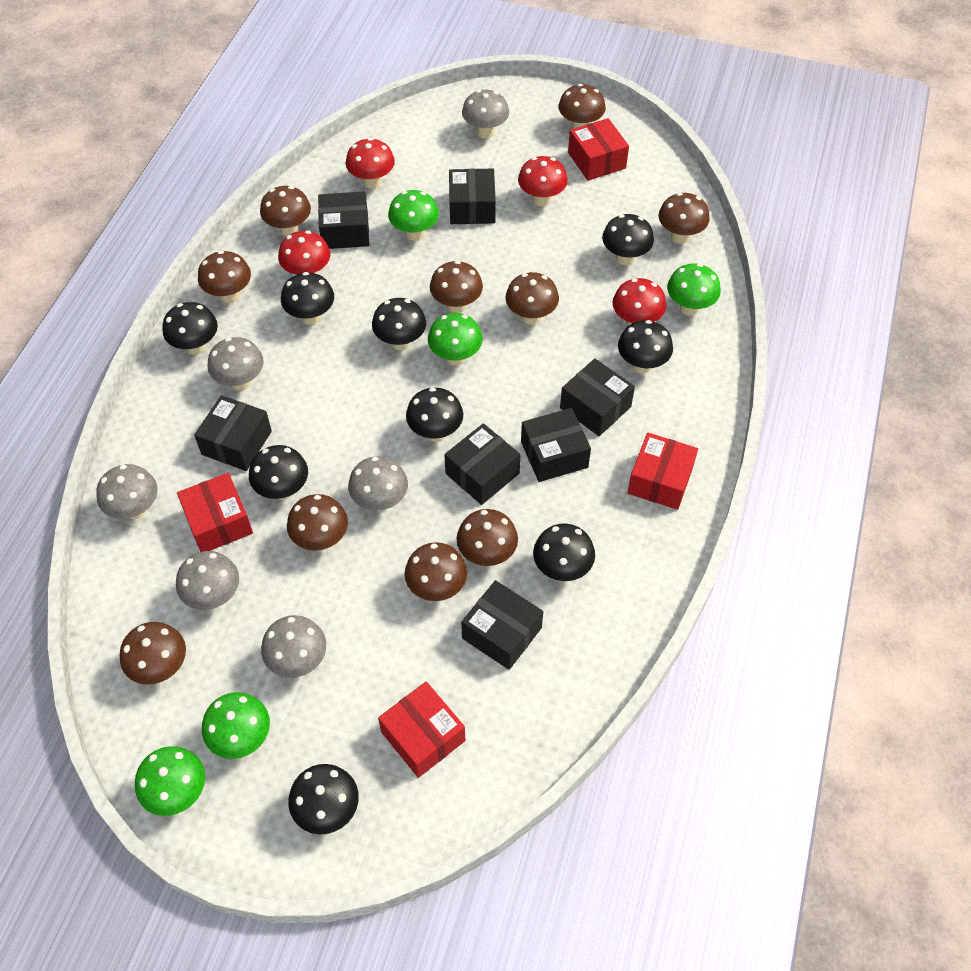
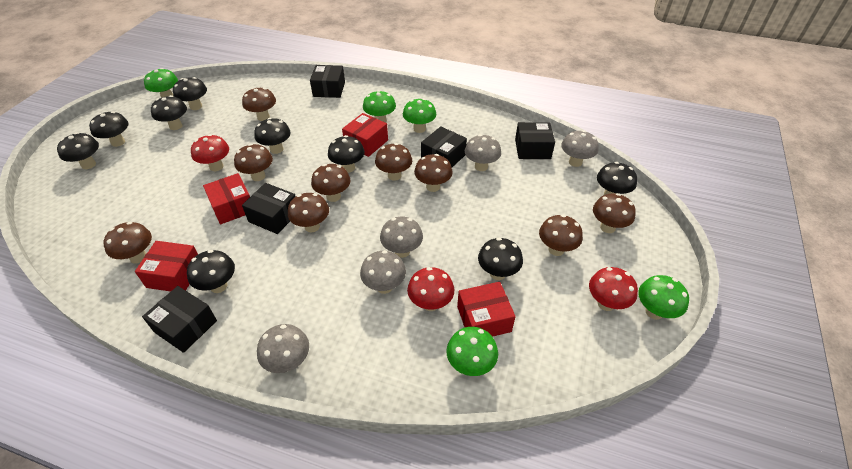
black box: [194,395,272,471] [318,192,369,249] [444,423,520,505] [449,169,496,224] [461,580,543,670] [521,408,591,482] [560,358,635,436] = 7 -> [142,286,217,353] [242,183,296,234] [310,65,345,98] [421,126,467,167] [515,122,555,159] = 5
brown mushroom: [120,622,186,685] [198,251,251,303] [260,186,311,236] [287,494,348,551] [405,542,467,601] [430,261,483,313] [457,509,518,566] [506,272,559,325] [558,84,606,129] [658,193,710,244] = 10 -> [104,222,152,264] [234,144,273,181] [242,88,276,121] [288,193,329,232] [311,164,351,202] [375,143,412,181] [414,154,453,192] [539,215,583,256] [593,193,636,233] = 9
grey mushroom: [96,464,158,520] [176,551,239,610] [207,337,264,390] [261,615,326,678] [348,456,408,511] [462,90,509,139] = 6 -> [257,324,309,373] [360,250,406,294] [380,217,423,258] [465,134,501,171] [561,130,599,167] = 5
red mushroom: [278,231,330,275] [346,138,395,189] [518,156,568,206] [612,278,666,326] = 4 -> [191,134,229,171] [407,267,454,311] [589,267,638,311] = 3

